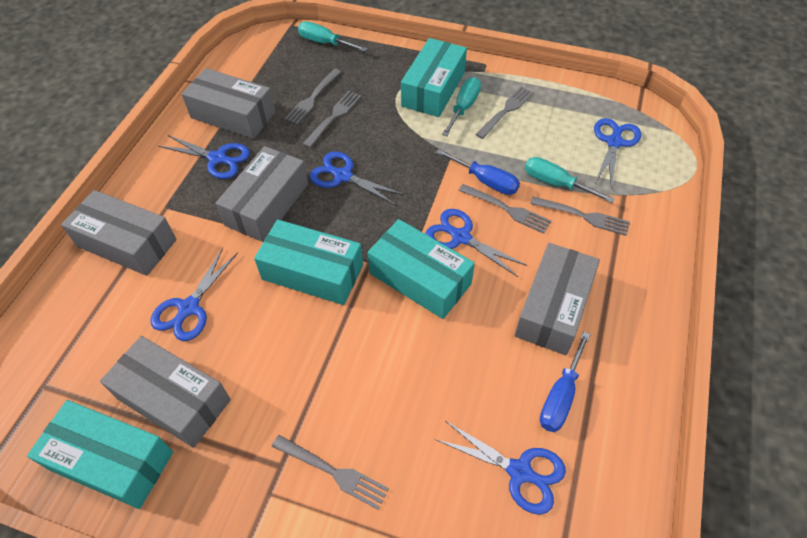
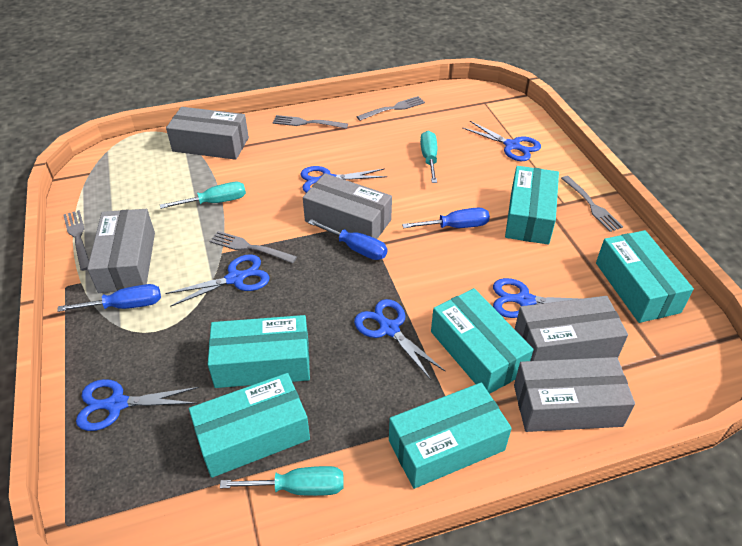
blue screwdriver: [436,149,520,195] [540,332,591,432] = 2 -> [57,284,161,312] [308,219,387,260] [402,208,490,228] = 3
grey fork: [272,435,389,510] [284,69,341,125] [303,91,361,148] [458,184,552,234] [475,87,534,139] [530,197,630,236] = 6 -> [63,210,89,271] [209,231,297,263] [272,115,348,129] [356,96,425,121] [561,176,623,232] = 5
turquoise box: [27,400,173,509] [254,220,363,305] [368,219,475,319] [401,38,467,117] = 4 -> [189,373,310,478] [208,315,310,388] [389,383,512,489] [431,288,534,394] [505,166,559,245] [596,230,694,323] = 6

